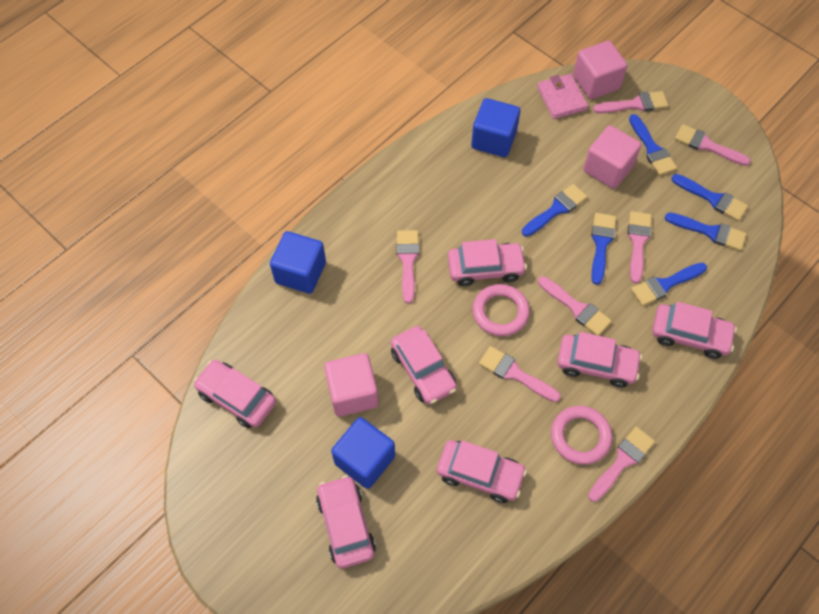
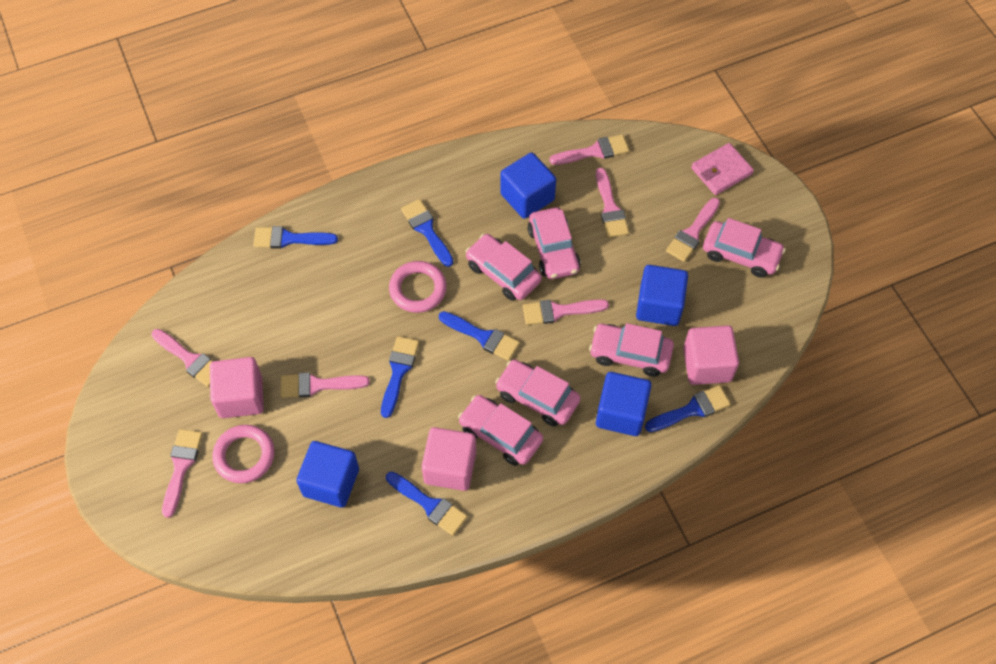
blue cube: [270,231,326,294] [331,417,395,489] [471,98,520,157] = 3 -> [296,441,359,508] [500,153,556,219] [596,372,652,436] [636,265,688,326] = 4
pink car: [193,360,276,428] [316,475,376,568] [391,326,457,404] [437,440,527,503] [448,239,527,286] [557,332,642,388] [652,302,737,359] = 7 -> [458,395,543,466] [465,234,542,301] [495,360,581,427] [528,207,581,279] [589,323,674,377] [703,218,786,278] = 6

